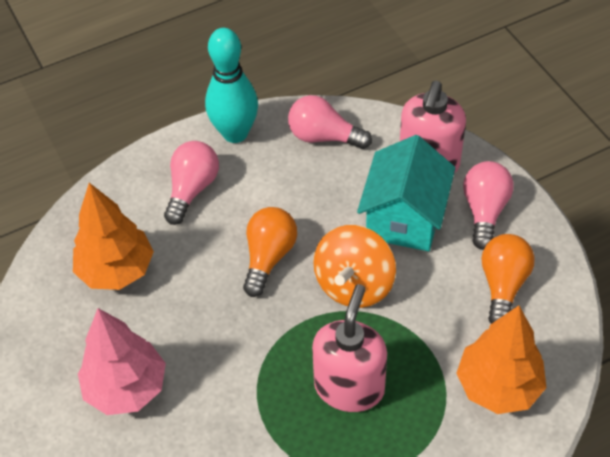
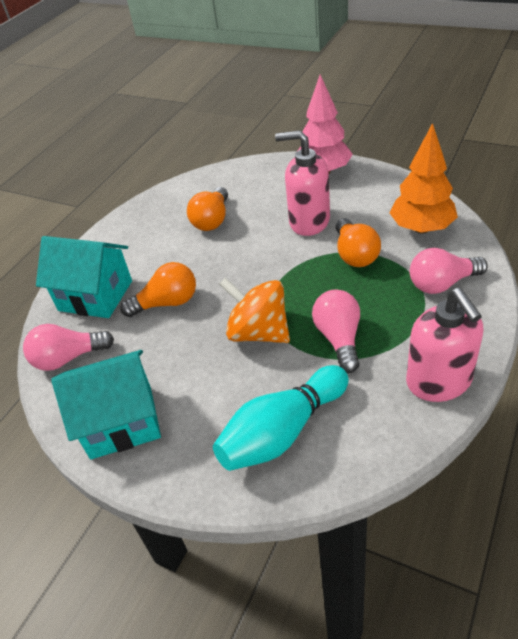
orange light bulb: [243,207,297,297] [481,234,535,324] = 2 -> [120,262,196,317] [187,187,228,231] [336,218,381,267] = 3
orange tree: [73,183,154,290] [456,306,547,414] = 2 -> [390,123,458,233] = 1
turquoise house: [357,135,455,251] = 1 -> [36,236,132,318] [51,350,161,459] = 2

